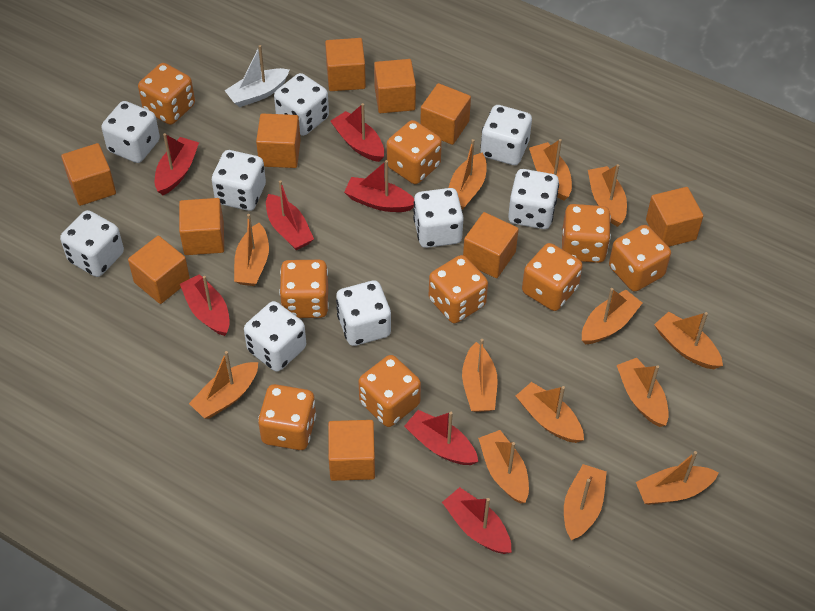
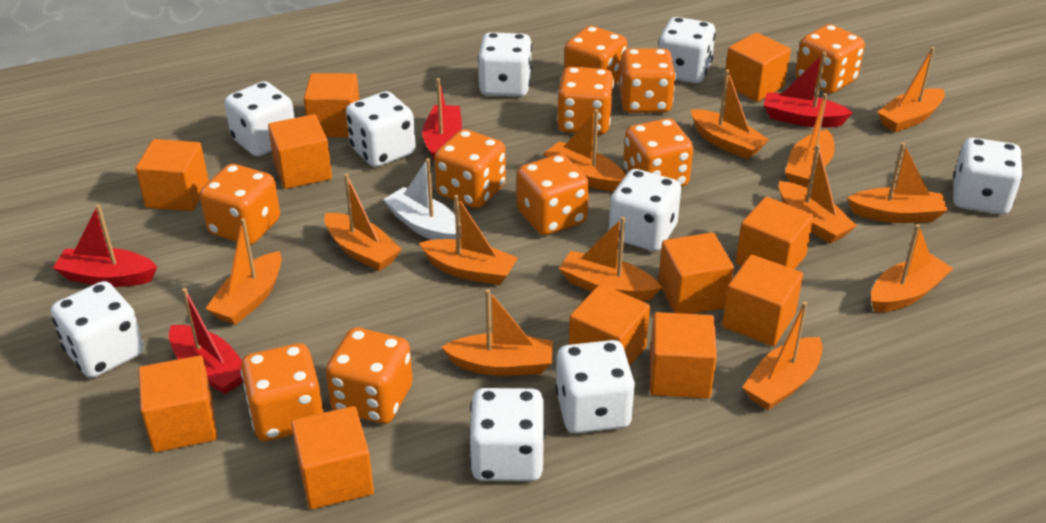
orange cube: [61,143,116,206] [128,236,190,304] [179,198,224,255] [256,113,301,168] [325,38,366,91] [328,420,375,481] [374,59,416,113] [420,83,471,145] [463,212,519,278] [646,187,703,247] = 10 -> [135,139,209,211] [138,355,217,452] [268,114,332,189] [291,406,374,509] [304,73,359,137] [569,284,650,366] [650,312,717,399] [658,232,734,314] [722,254,803,346] [724,32,791,102] [736,197,814,270] = 11
orange dice: [138,63,195,125] [258,384,316,450] [279,260,329,318] [358,355,421,427] [387,120,442,184] [429,255,488,323] [522,243,583,311] [562,204,611,263] [609,225,671,291] = 9 -> [200,164,280,245] [241,343,323,441] [326,328,413,424] [434,129,506,208] [517,154,589,235] [557,67,614,135] [564,26,627,85] [619,48,676,113] [623,118,693,187] [795,24,865,94] = 10
red boat: [155,133,199,195] [180,274,230,336] [266,180,314,250] [330,103,384,162] [344,160,414,212] [404,410,479,465] [442,487,512,554] = 7 -> [53,205,157,287] [169,288,243,394] [422,78,462,161] [763,52,853,127] = 4

